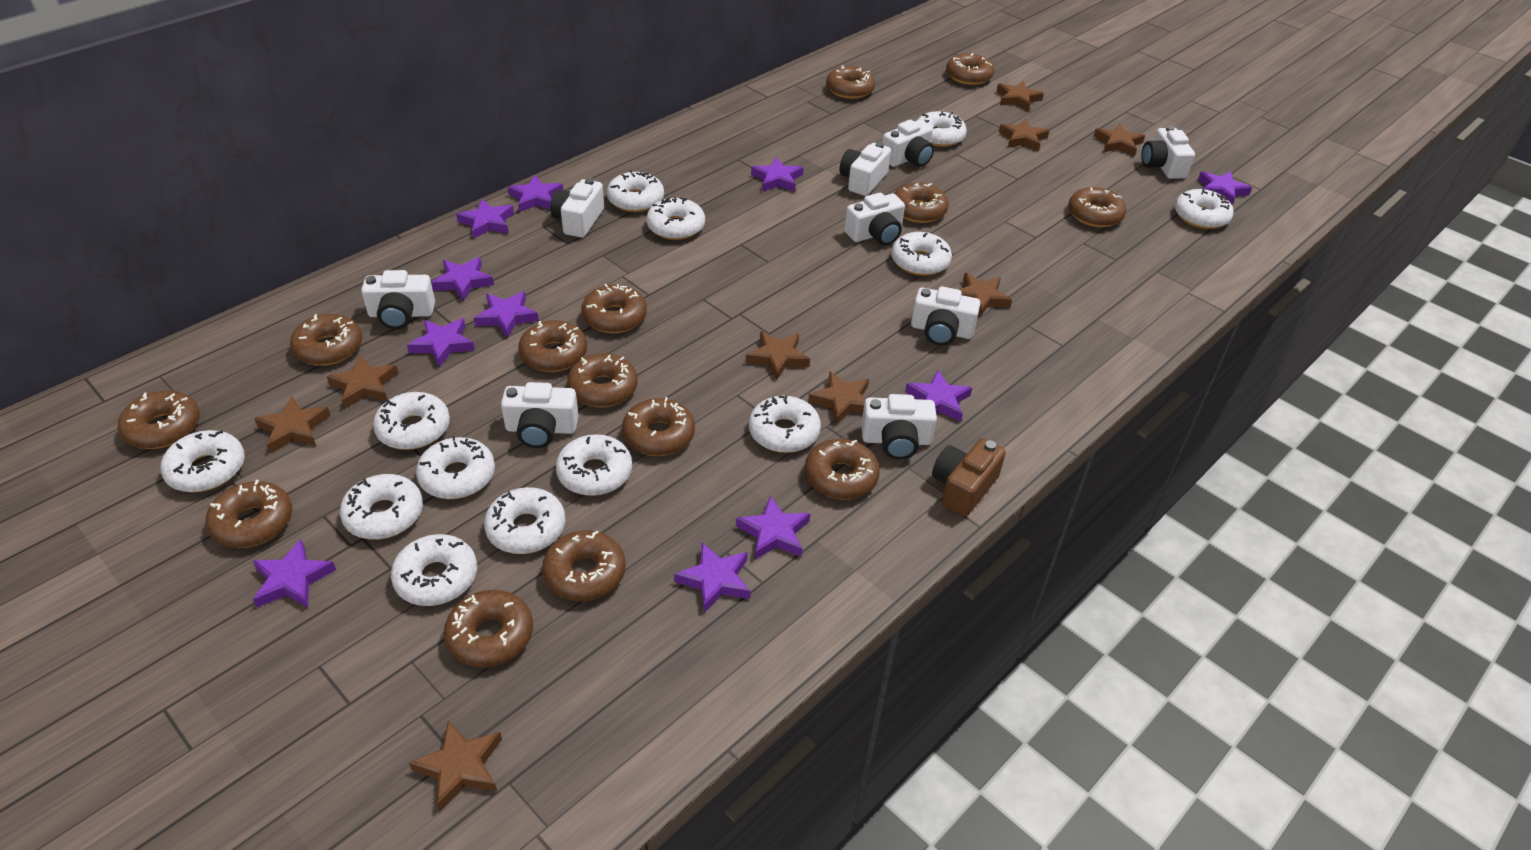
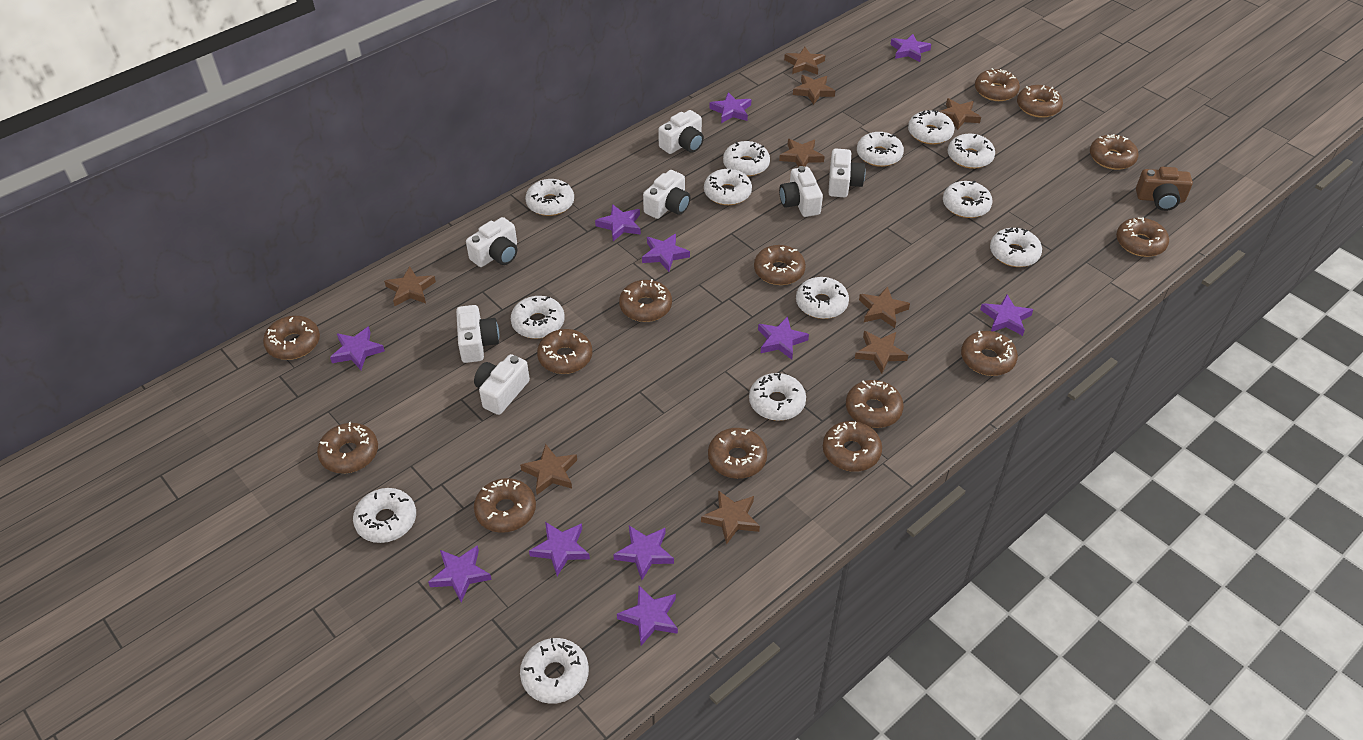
white camera: [361,270,435,329] [501,382,579,448] [550,178,604,238] [839,142,891,196] [844,193,905,246] [861,394,937,460] [882,120,934,167] [911,287,980,346] [1141,126,1195,179] = 9 -> [456,305,499,363] [466,217,517,267] [474,354,530,415] [643,170,690,219] [658,110,704,154] [779,166,823,217] [828,148,866,197] = 7

